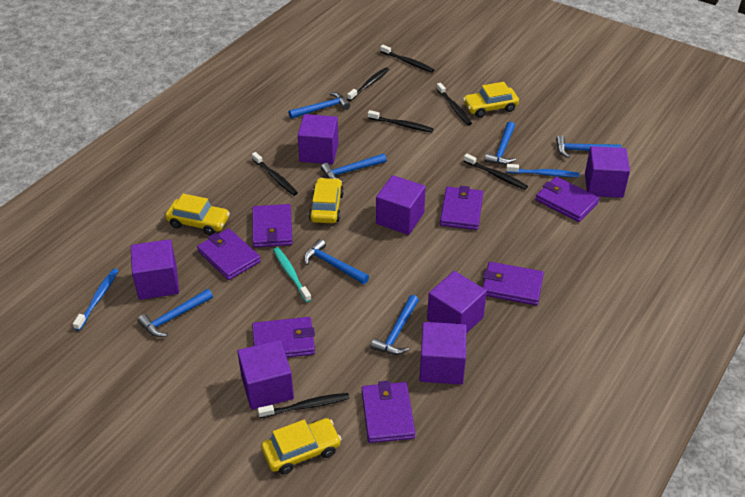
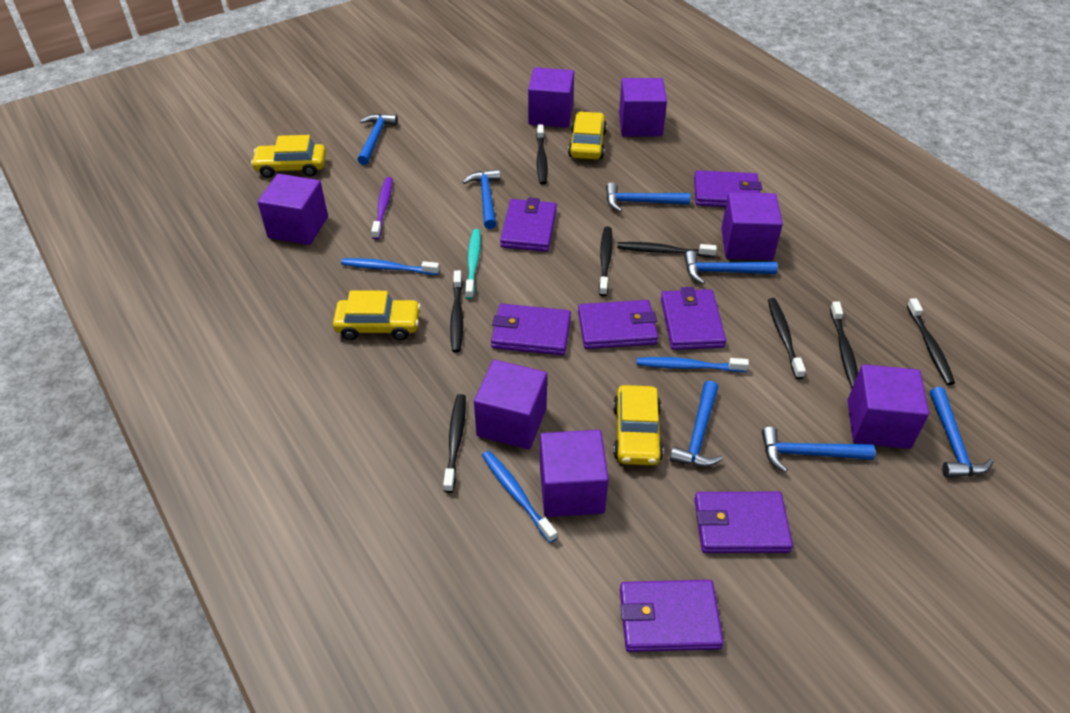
black toothbrush: [252,152,298,196] [258,393,349,418] [347,67,389,101] [368,110,434,132] [380,45,434,73] [436,83,472,125] [464,154,528,190] = 7 -> [443,394,466,493] [450,270,463,353] [536,124,548,185] [599,227,613,296] [617,242,717,257] [768,298,806,379] [830,301,858,388] [907,298,955,385] = 8
blue toothbrush: [73,269,119,331] [506,164,579,177] = 2 -> [341,258,439,275] [482,450,557,543] [636,357,749,372] = 3
purple toothbrush: none = 0 -> [371,177,392,240] = 1

